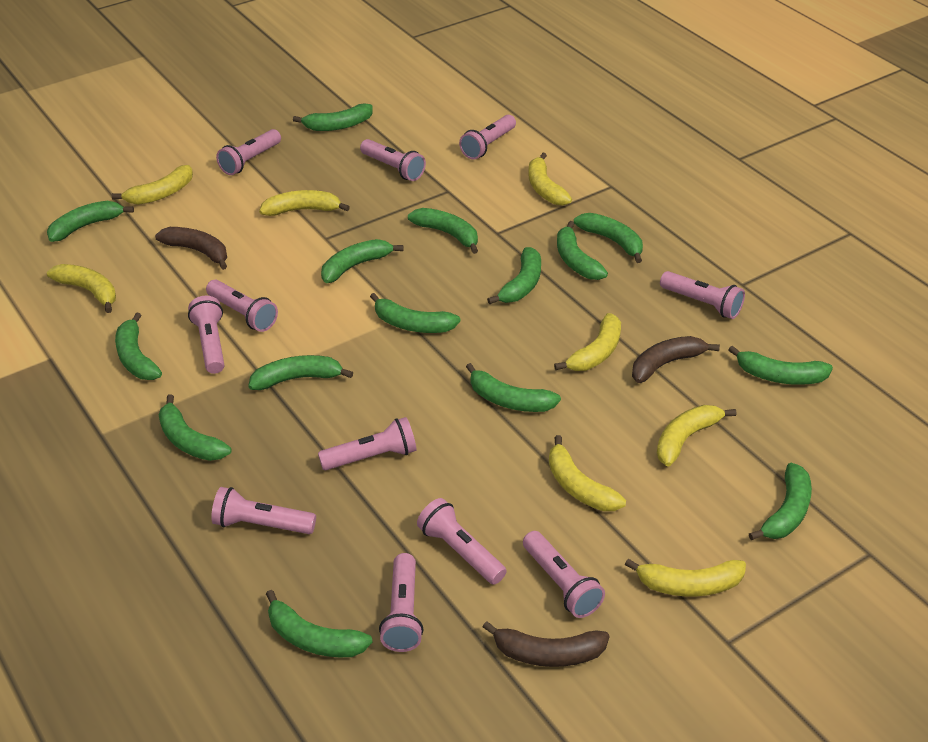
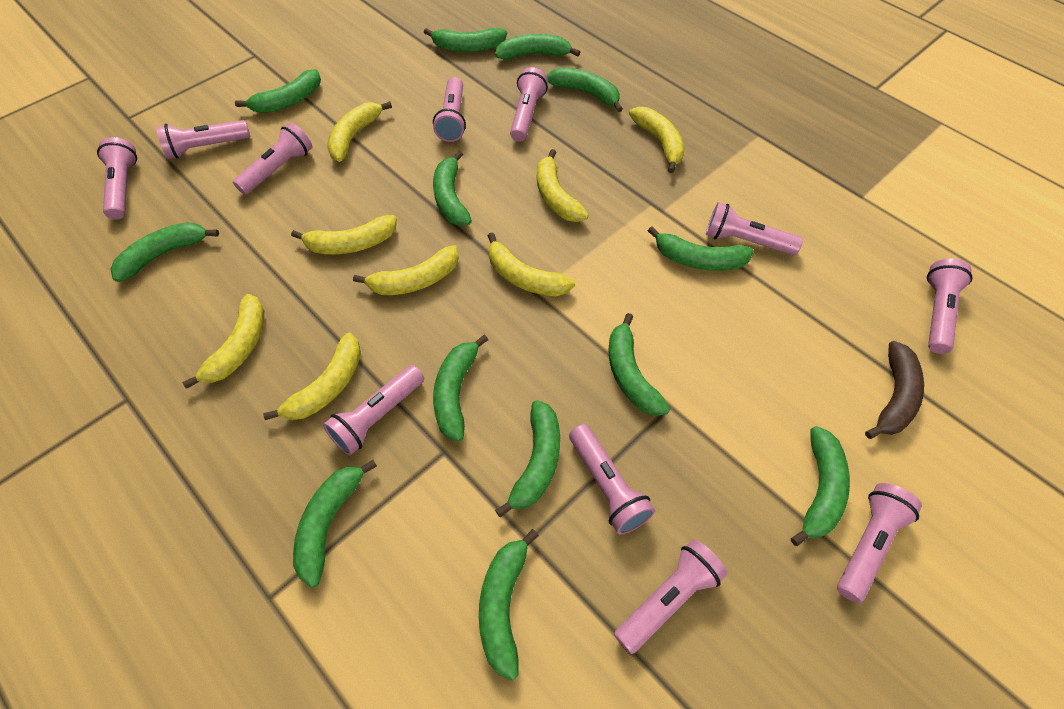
brown banana: [155,227,227,270] [483,621,610,667] [632,336,720,383] = 3 -> [865,341,924,439] = 1
green banana: [47,201,134,242] [115,312,162,380] [159,394,231,461] [248,355,353,390] [266,590,373,657] [293,103,373,131] [321,239,403,283] [370,293,460,333] [408,208,478,254] [466,363,561,412] [487,247,541,304] [557,221,608,280] [574,213,643,263] [728,346,833,385] [749,463,812,540] = 15 -> [111,222,219,282] [235,69,321,113] [293,460,377,588] [424,28,507,52] [433,151,472,226] [433,334,488,442] [479,529,539,681] [495,34,580,60] [495,400,560,518] [546,68,623,112] [608,313,670,416] [648,227,754,271] [791,426,850,546] = 13

